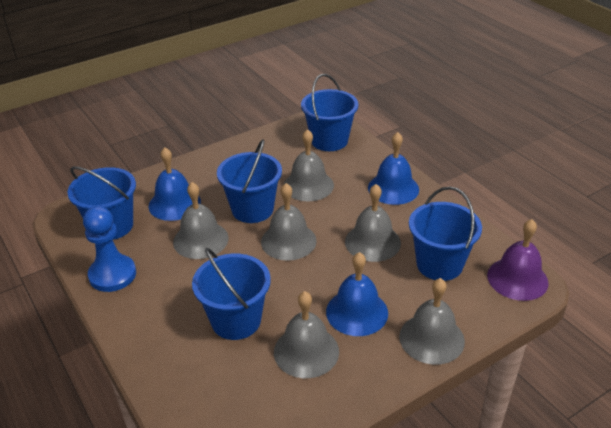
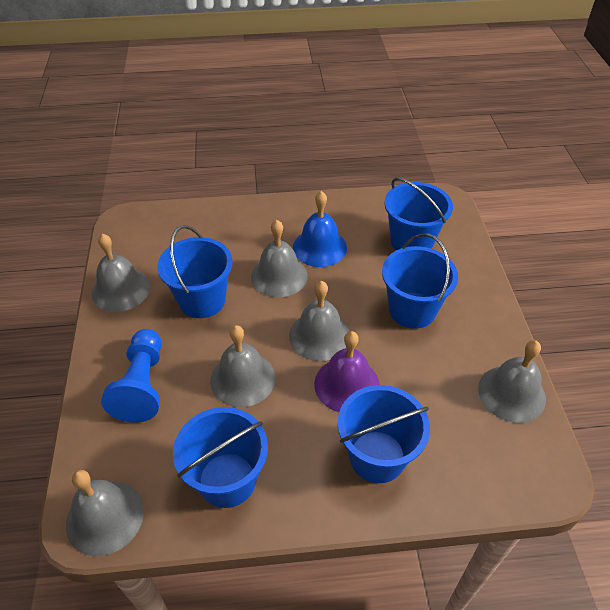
blue bell: [148,147,201,221] [326,252,388,336] [368,132,419,205] = 3 -> [293,191,347,267] = 1

